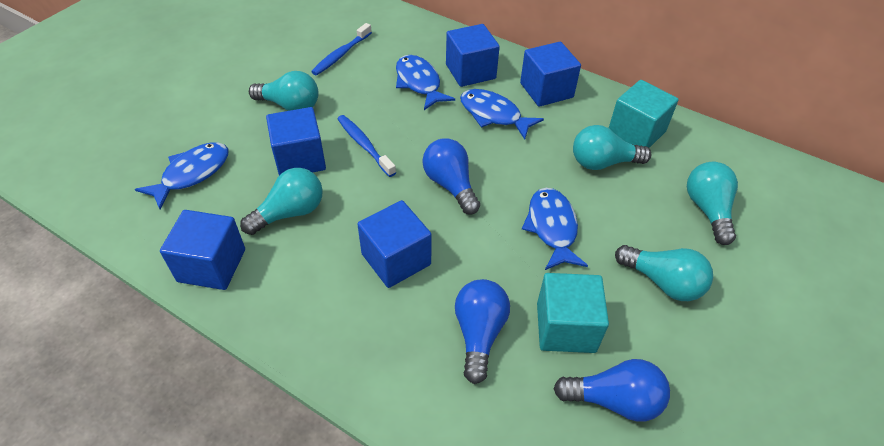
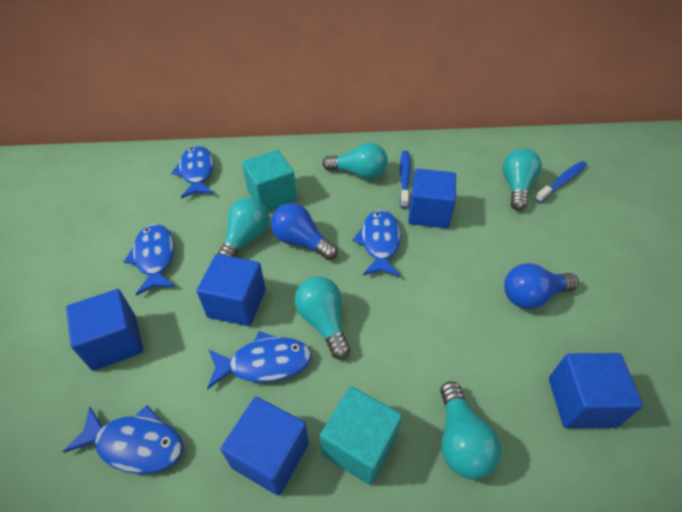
blue fish: [135,142,229,210] [396,55,455,110] [460,89,544,140] [522,188,588,270] = 4 -> [63,405,183,474] [124,224,175,296] [171,146,214,198] [207,331,312,389] [352,210,401,277] = 5
blue light bulb: [423,139,480,215] [455,279,510,384] [554,359,670,422] = 3 -> [271,203,338,260] [504,263,579,309] = 2

